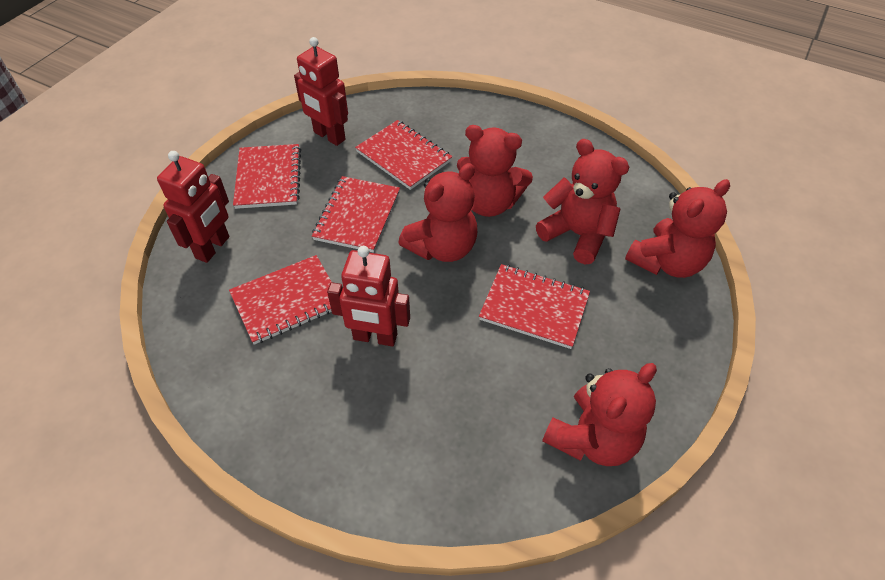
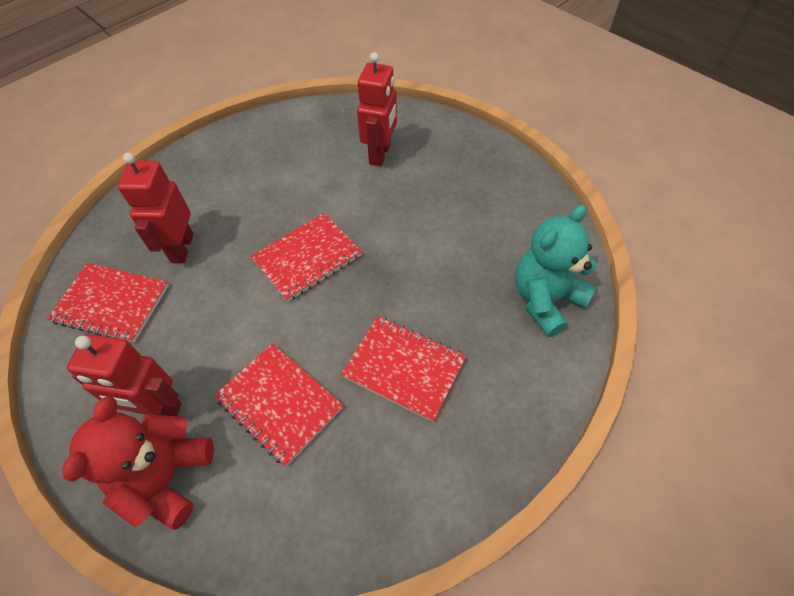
red notebook: [229,255,332,345] [233,144,301,209] [312,176,400,253] [355,120,452,190] [479,264,590,349] = 5 -> [47,263,169,343] [214,343,343,466] [251,213,362,302] [341,316,466,422] = 4
red teddy bear: [398,163,478,262] [457,125,533,217] [536,139,629,264] [542,363,657,466] [625,179,730,278] = 5 -> [63,396,214,530] = 1
turquoise teddy bear: none = 0 -> [515,205,597,337] = 1

